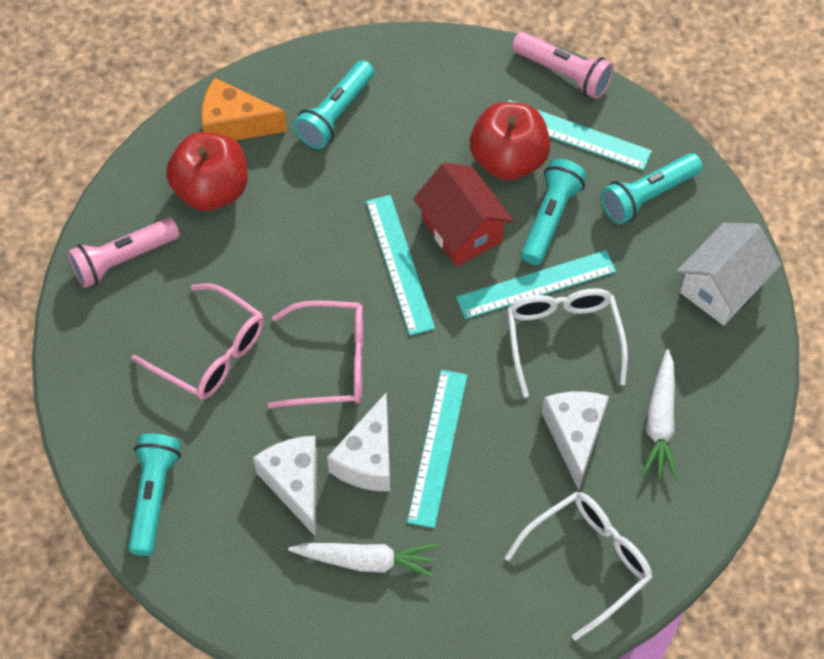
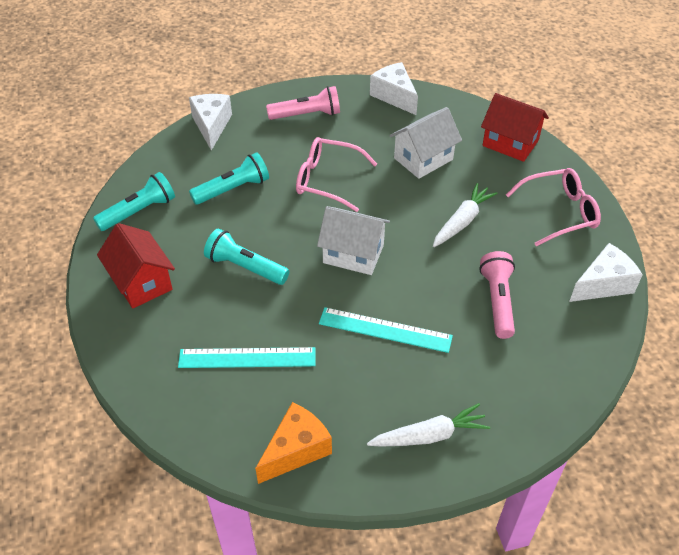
red apple: [166,132,248,211] [470,102,550,180] = 2 -> none = 0
red house: [413,162,514,266] = 1 -> [97,223,175,308] [481,93,549,162] = 2
turquoise flashlight: [128,433,181,556] [293,60,374,149] [521,159,587,265] [601,153,703,224] = 4 -> [93,172,175,231] [189,152,269,205] [204,229,289,285] = 3
turquoise ruler: [366,195,435,335] [407,370,467,528] [456,250,616,319] [508,100,652,170] = 4 -> [178,347,316,368] [319,307,453,353] = 2
white glasses: [505,492,652,640] [507,288,628,397] = 2 -> none = 0
white house: [677,223,781,325] = 1 -> [317,206,390,275] [390,107,462,179] = 2

